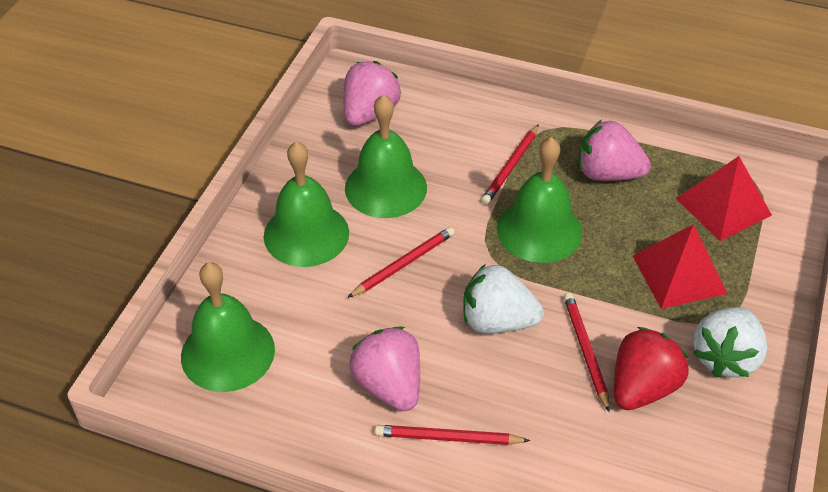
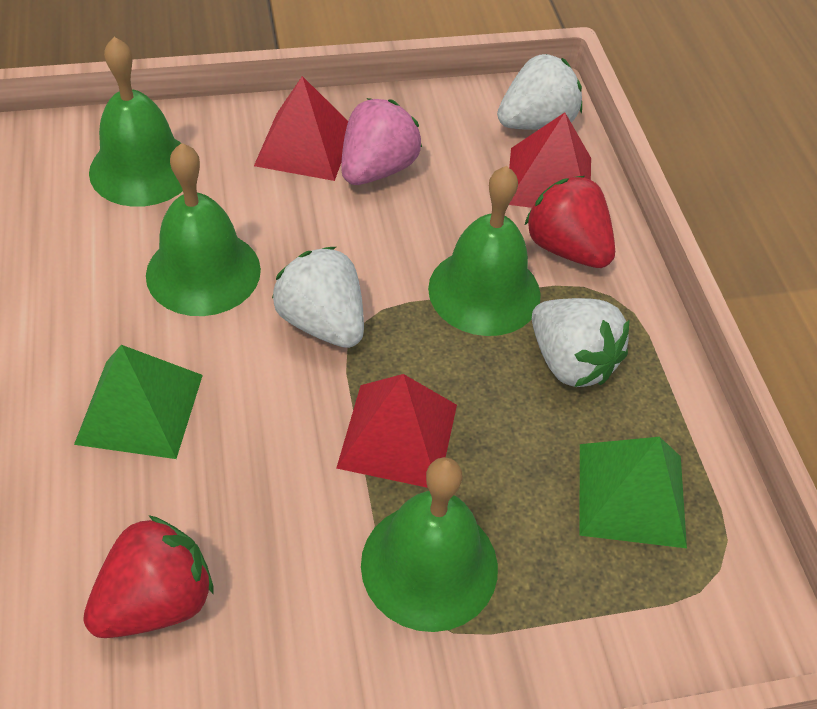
green pyramid: none = 0 -> [74,345,203,459] [579,437,687,548] = 2
pink strawberry: [343,61,401,126] [349,327,420,411] [579,120,651,181] = 3 -> [341,98,422,185] = 1
red pencil: [347,227,455,298] [375,425,530,445] [481,124,539,205] [564,293,610,412] = 4 -> none = 0
red pyramid: [633,224,728,309] [675,156,772,241] = 2 -> [254,76,348,181] [336,374,457,488] [509,113,591,208] = 3
red strawberry: [614,327,689,410] = 1 -> [83,515,214,638] [524,176,615,268] = 2
white strawberry: [463,264,544,334] [693,307,767,378] = 2 -> [272,247,364,348] [497,54,582,130] [532,298,629,387] = 3

